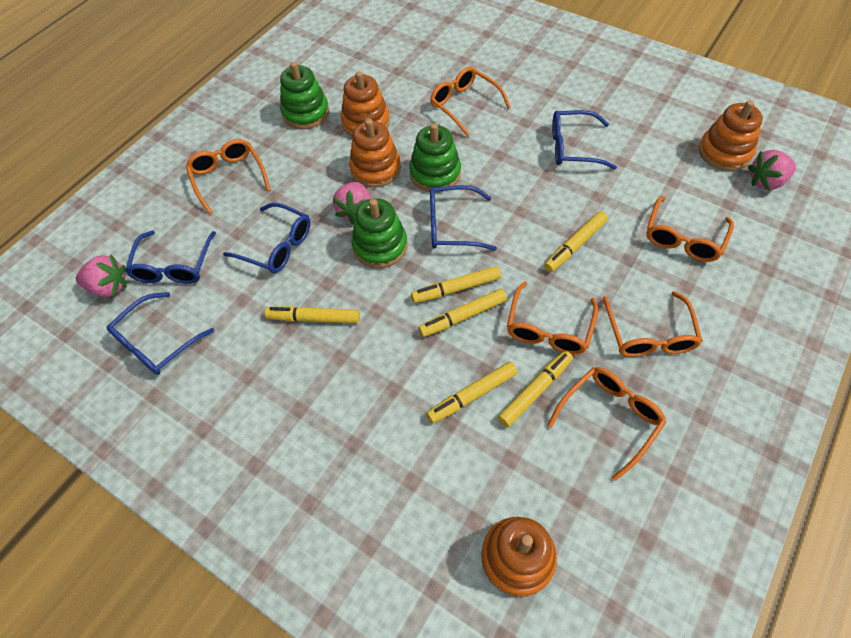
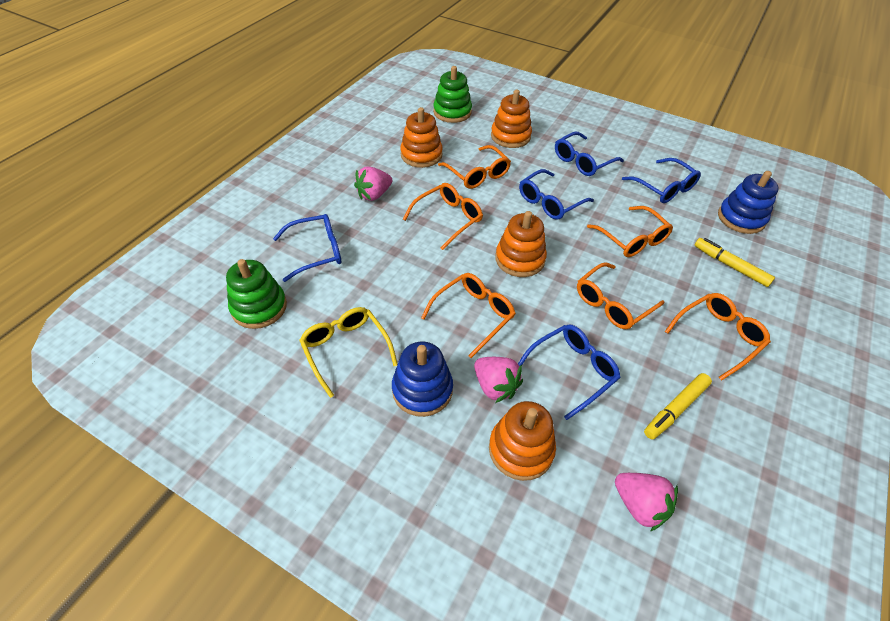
blue stacking toy: none = 0 -> [392,342,453,417] [718,171,779,234] = 2
green stacking toy: [280,62,329,129] [351,198,408,268] [409,123,461,193] = 3 -> [226,259,287,329] [433,66,472,123] = 2
yellow glasses: none = 0 -> [299,307,398,398] = 1
yellow marker: [265,306,360,324] [411,266,501,303] [418,289,507,337] [427,362,518,423] [498,350,573,427] [544,211,608,272] = 6 -> [644,373,712,439] [694,238,775,287] = 2

